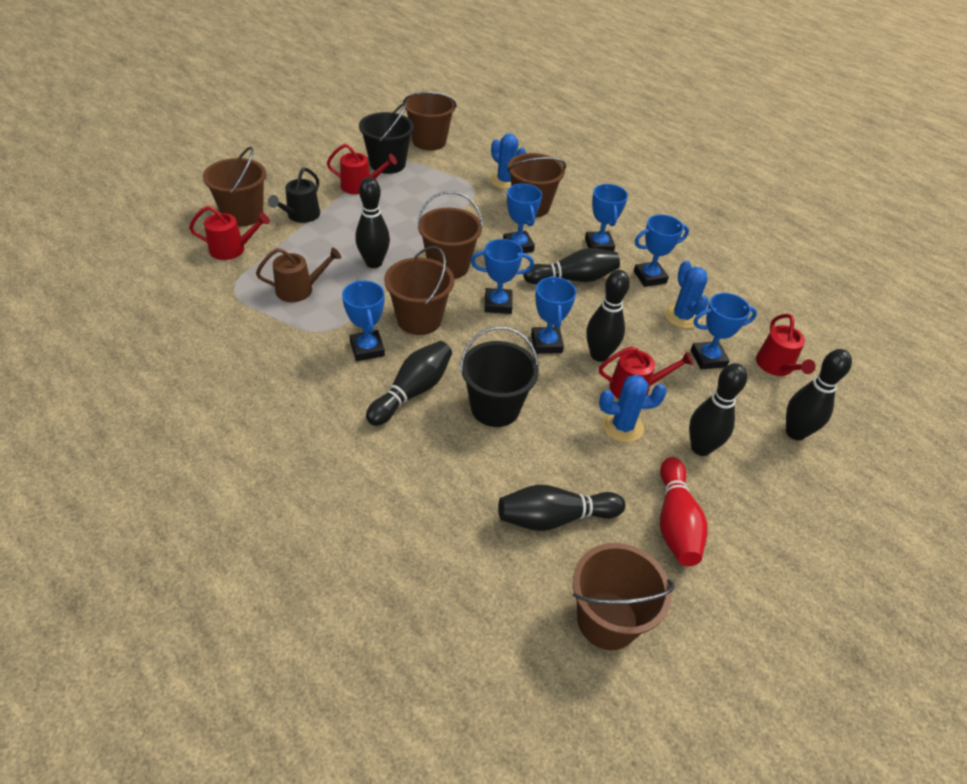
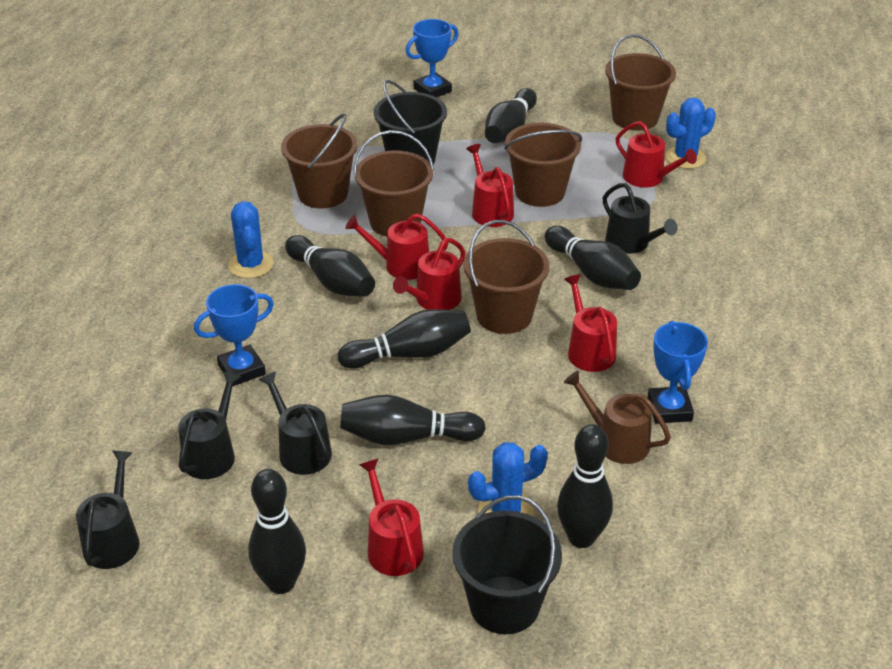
black watering can: [268,168,320,223] = 1 -> [76,450,140,569] [178,371,241,479] [259,371,332,475] [603,183,678,254] = 4
blue trophy: [342,280,385,361] [471,239,534,314] [503,184,542,253] [531,276,576,354] [585,184,628,252] [634,214,689,287] [691,293,757,369] = 7 -> [194,284,274,386] [406,19,458,97] [647,321,708,424] = 3
brown bucket: [203,147,266,226] [384,246,454,335] [403,92,457,151] [417,191,483,279] [507,153,566,218] [573,543,675,650] = 6 -> [281,114,358,209] [353,130,434,237] [463,220,549,334] [504,123,582,207] [605,34,676,131] = 5
red bowling pin: [660,457,708,566] = 1 -> none = 0
red watering can: [189,206,270,260] [327,144,397,194] [599,347,693,399] [756,314,816,376] = 4 -> [345,214,448,280] [359,459,424,576] [393,238,466,310] [466,144,514,227] [564,274,617,372] [616,121,697,188] = 6

